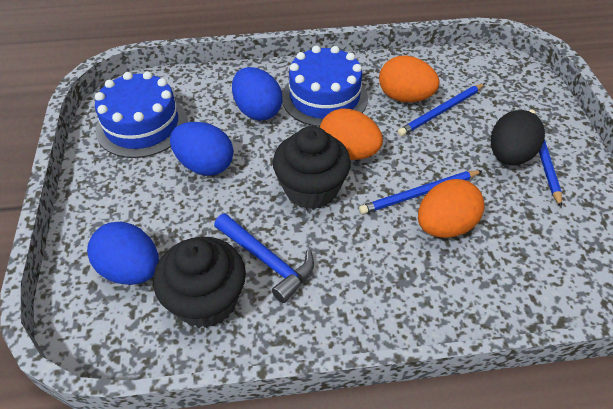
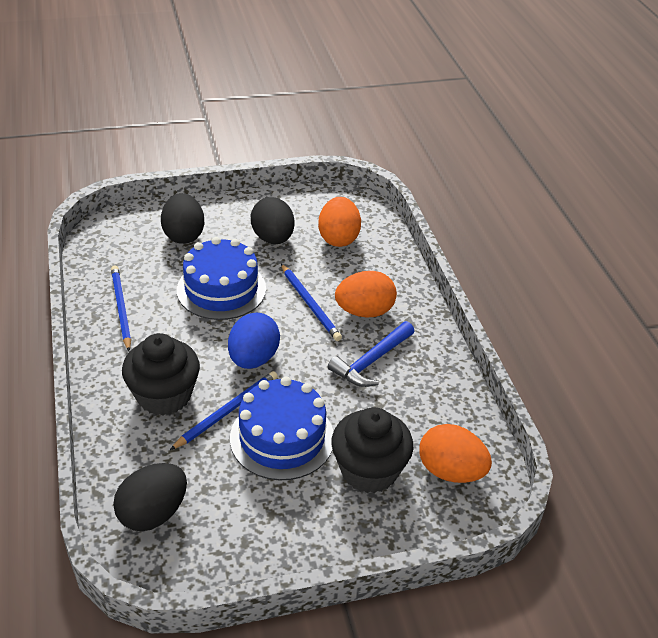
black egg: [491,110,545,165] = 1 -> [113,463,187,531] [161,193,205,244] [251,197,295,244] = 3
blue egg: [87,222,159,285] [170,122,234,176] [232,67,283,121] = 3 -> [228,312,280,369] = 1

